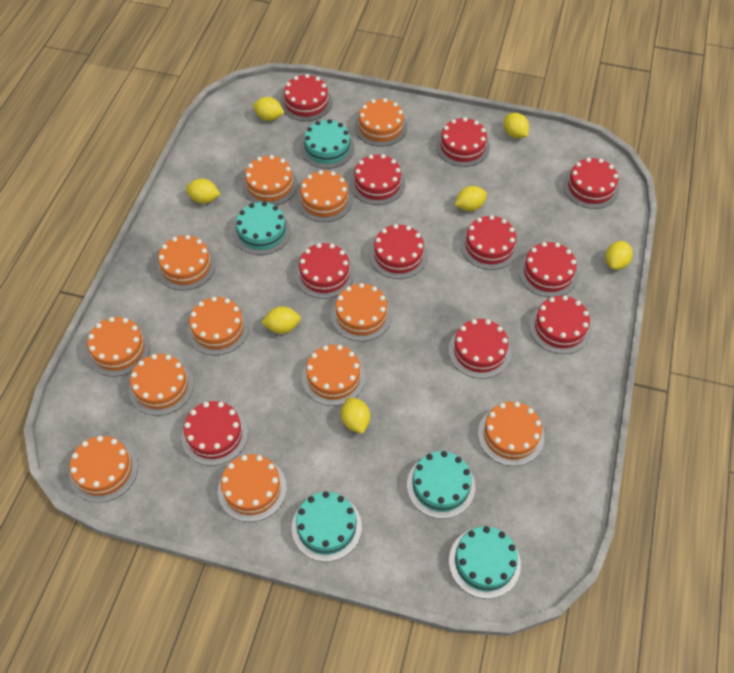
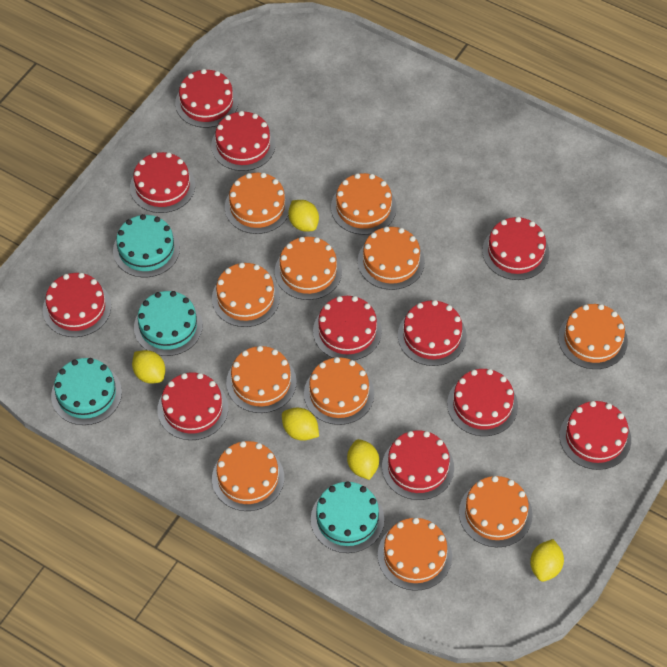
orange cake: [69,436,138,503] [87,317,150,377] [129,354,194,416] [157,235,216,290] [187,297,249,355] [218,454,287,522] [242,155,298,206] [297,170,353,222] [302,345,366,406] [331,283,392,341] [355,98,407,147] [478,401,544,466] = 12 -> [212,262,280,327] [212,441,284,511] [225,172,290,234] [226,346,297,413] [275,237,342,300] [304,357,374,425] [331,173,397,235] [358,226,425,290] [378,518,452,591] [459,476,533,547] [558,304,628,369] = 11
turquoise cake: [233,201,291,255] [292,492,362,562] [301,119,354,169] [407,451,475,519] [449,526,521,599] = 5 -> [51,358,122,425] [113,214,180,277] [134,291,203,356] [311,481,384,553] = 4
yellow lemon: [186,178,220,204] [253,97,284,121] [261,306,301,334] [341,397,370,434] [455,186,487,211] [504,113,529,138] [605,241,633,270] = 7 -> [132,350,165,384] [282,408,319,441] [288,200,319,232] [347,439,379,480] [530,539,564,582] = 5

